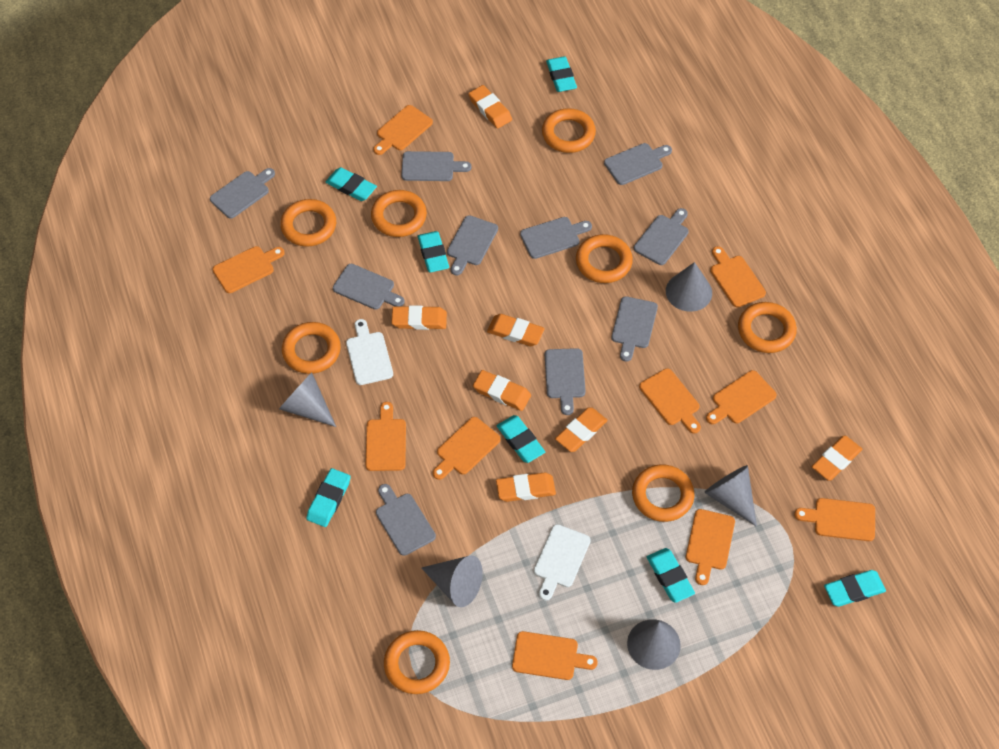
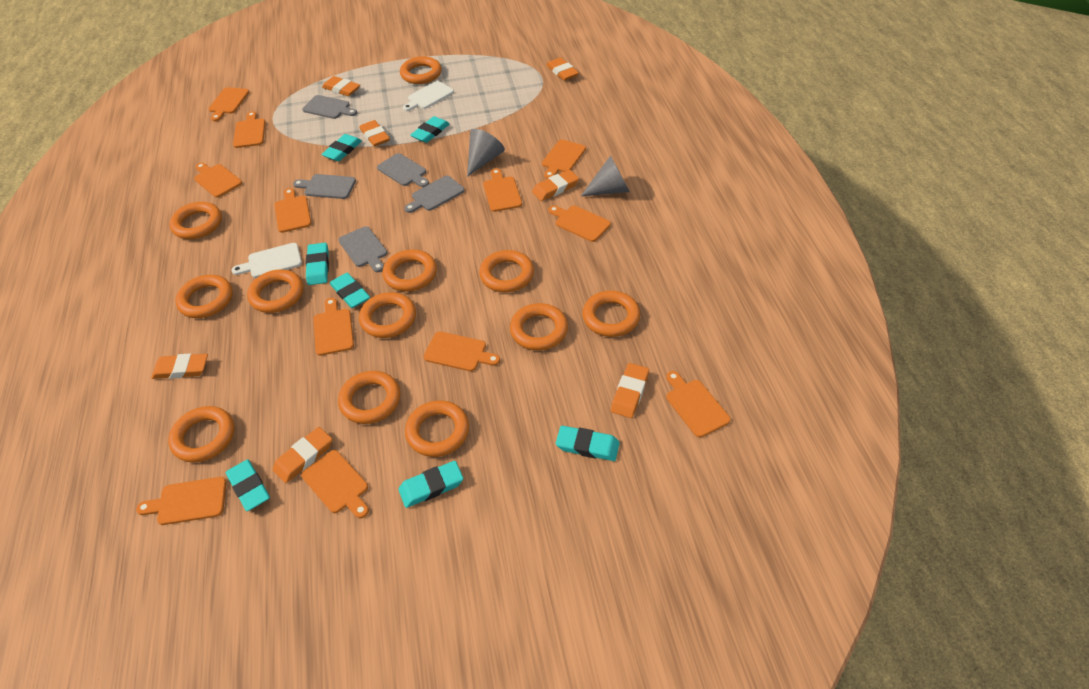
grey cone: [279,373,336,427] [421,555,483,607] [627,619,681,670] [666,262,712,312] [704,465,757,527] = 5 -> [467,129,505,177] [581,156,630,196] = 2
grey cutting board: [210,168,275,219] [333,264,405,310] [376,484,436,556] [401,151,471,181] [447,215,498,276] [520,217,592,259] [545,348,586,415] [604,143,672,185] [611,296,658,361] [634,208,689,265] = 10 -> [293,174,356,199] [302,95,357,119] [338,226,387,272] [377,153,429,187] [404,176,465,213] = 5
orange cutting board: [212,246,285,293] [366,402,406,471] [373,105,433,155] [433,417,501,480] [512,631,598,680] [639,368,701,434] [686,509,735,585] [706,370,777,424] [710,246,766,308] [794,498,875,541] = 10 -> [136,477,227,525] [194,163,242,198] [209,87,249,121] [233,111,265,148] [274,188,311,233] [301,450,369,518] [313,298,354,356] [423,331,500,371] [483,168,522,212] [542,140,586,179] [548,205,611,242] [666,371,731,438] = 12
orange ring: [280,199,336,247] [282,322,341,374] [371,190,427,237] [384,630,450,694] [542,108,596,153] [576,234,633,283] [632,464,694,522] [738,302,797,353] = 8 -> [168,406,234,463] [169,202,222,239] [175,275,233,318] [247,270,303,313] [338,371,400,424] [359,292,416,338] [382,250,437,292] [400,56,442,84] [405,400,469,457] [479,250,534,292] [510,303,568,350] [582,291,640,337] = 12

